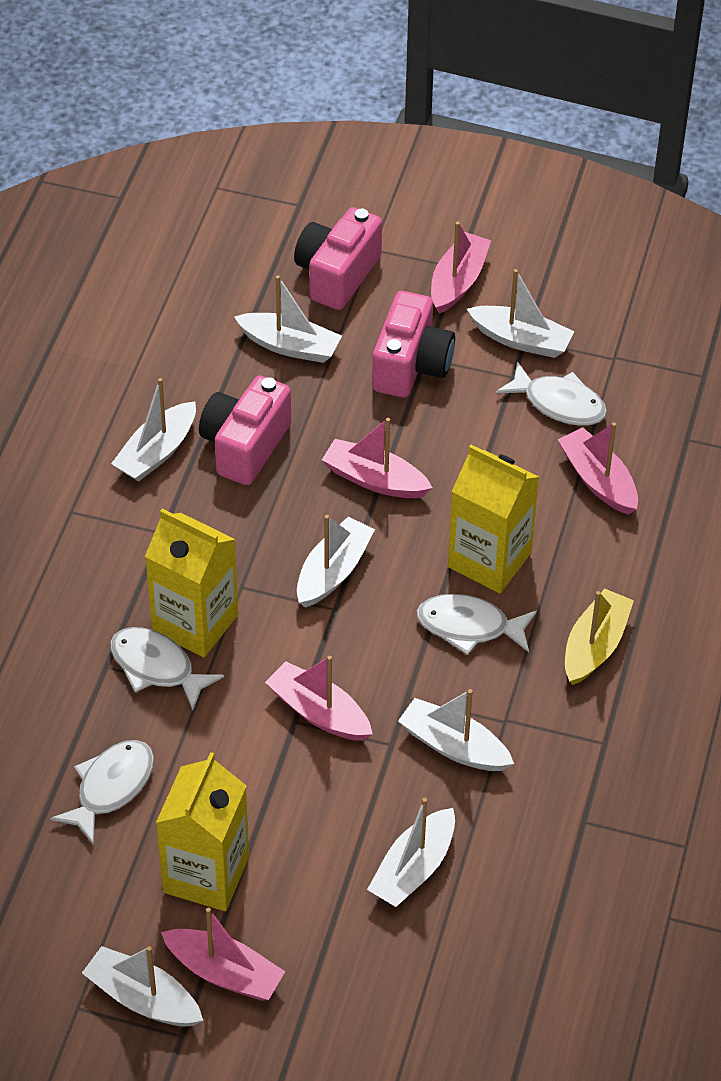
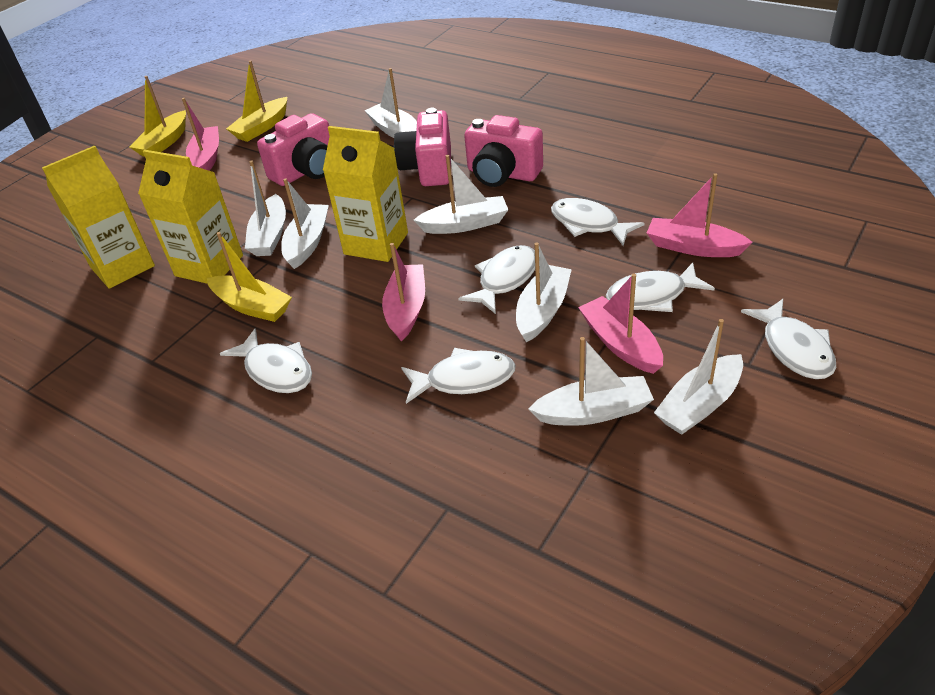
pink boat: [161,908,286,1000] [265,656,373,741] [322,418,432,498] [431,222,491,314] [558,422,638,515] = 5 -> [182,98,219,171] [382,243,425,341] [578,274,663,374] [647,173,753,257] = 4
white fish: [50,740,154,844] [110,627,224,710] [417,594,537,655] [496,361,607,426] = 4 -> [220,328,312,393] [401,348,515,404] [458,245,535,314] [551,198,645,246] [606,262,715,312] [741,299,836,379] = 6
yellow boat: [565,589,634,685] = 1 -> [129,76,186,157] [207,232,292,322] [226,60,287,142] = 3

